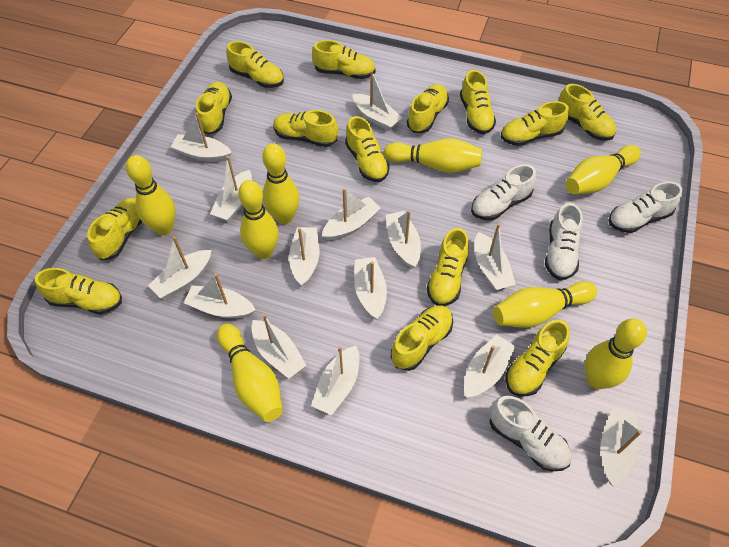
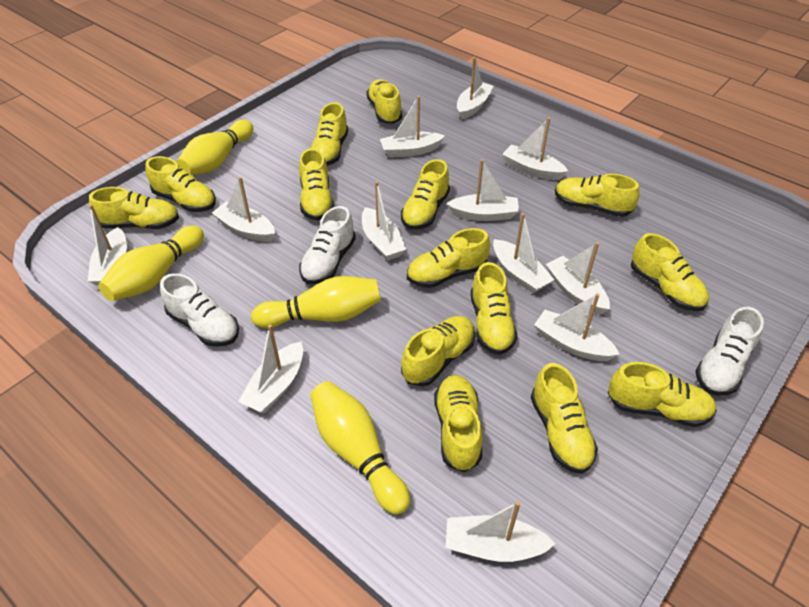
white boat: [148,236,211,299] [171,113,232,162] [184,273,256,318] [210,156,252,222] [251,314,306,379] [289,227,320,286] [311,346,360,415] [322,188,381,240] [353,70,403,131] [355,257,387,320] [386,211,421,269] [464,334,515,398] [475,223,516,290] [601,406,642,487] = 14 -> [87,204,127,286] [212,177,275,242] [238,325,303,413] [362,181,406,261] [380,96,445,158] [446,159,519,221] [446,501,555,562] [457,57,493,120] [493,213,554,293] [502,117,568,180] [534,293,620,361] [546,242,610,315] = 12
white shoe: [471,164,536,220] [489,396,572,472] [545,203,583,280] [608,181,683,233] = 4 -> [160,273,239,347] [299,206,356,284] [695,307,764,396] = 3
yellow bowling pin: [126,155,176,235] [217,324,283,422] [238,180,279,259] [262,144,299,224] [384,138,482,173] [493,281,597,328] [565,145,641,194] [585,318,647,389] = 8 -> [98,226,204,301] [176,120,253,175] [251,276,381,328] [310,381,410,515] = 4

